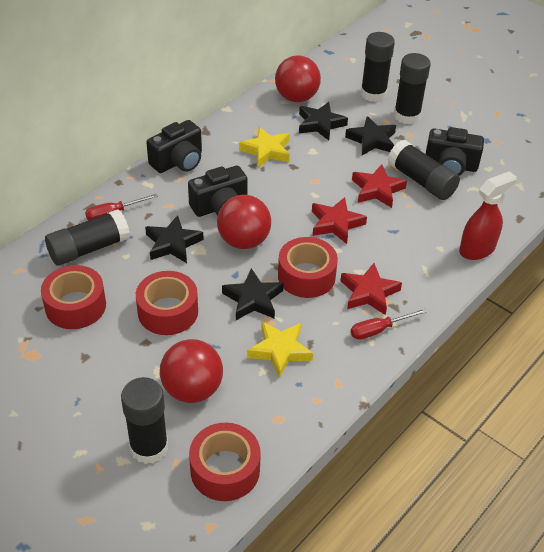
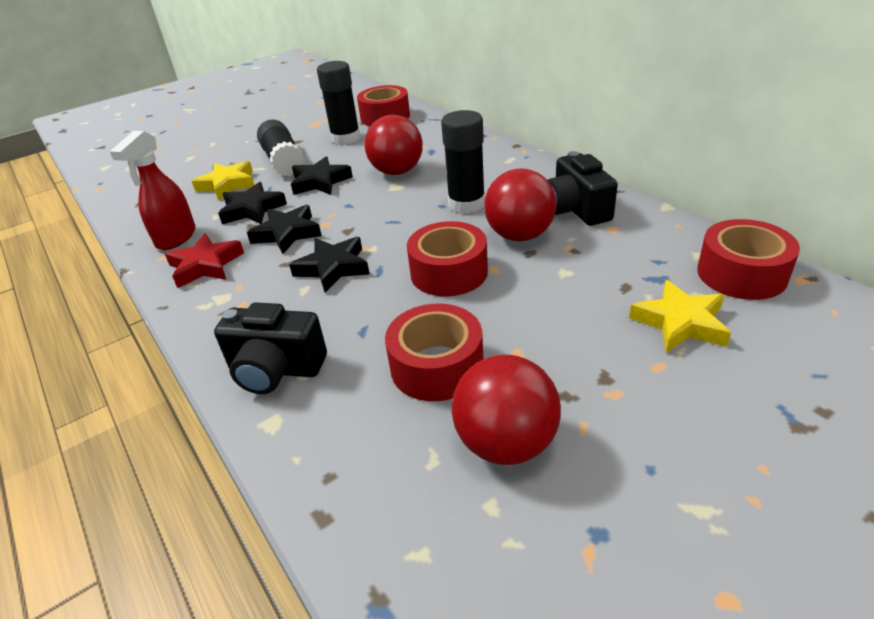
black camera: [146,120,202,173] [188,166,248,217] [426,127,484,176] = 3 -> [214,303,327,394] [548,151,618,226] = 2
black glue stick: [45,209,130,266] [121,377,168,464] [361,32,395,102] [387,140,460,200] [394,53,431,124] = 5 -> [257,120,304,176] [317,61,361,145] [441,110,485,214] = 3
red screwdriver: [85,194,158,220] [351,308,427,340] = 2 -> none = 0
red star: [312,197,367,244] [341,263,402,315] [352,165,407,208] = 3 -> [165,233,244,288] = 1

